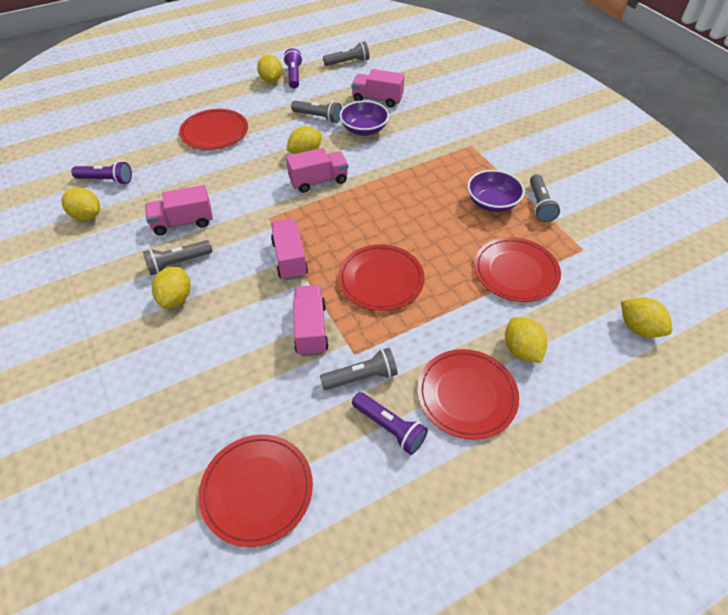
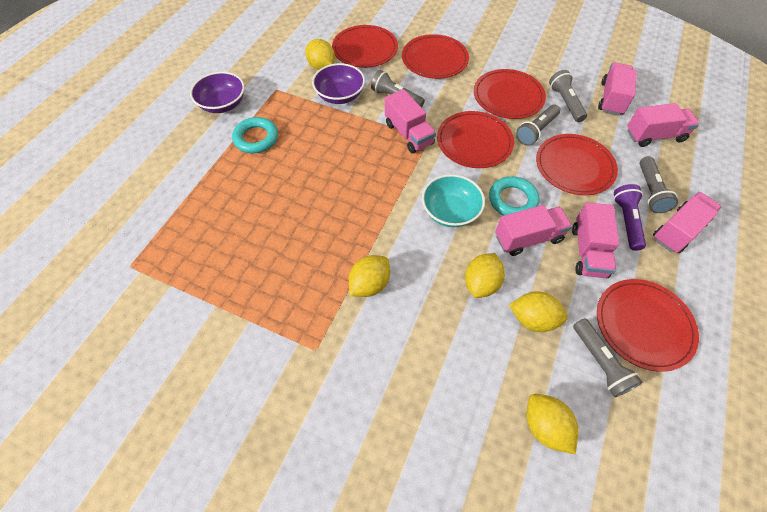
pink truck: [145,185,213,235] [271,218,308,280] [286,148,348,193] [293,285,329,356] [352,69,405,108] = 5 -> [385,89,436,153] [495,205,572,256] [572,202,619,278] [598,63,637,116] [627,103,699,147] [653,192,722,253] = 6
purple flashlight: [71,161,132,185] [284,48,302,89] [352,392,428,455] = 3 -> [614,184,646,251] = 1
red plate: [179,109,248,150] [199,434,313,547] [338,244,425,311] [417,349,519,439] [474,237,561,302] = 5 -> [332,25,398,68] [402,34,469,79] [437,111,514,168] [474,69,546,119] [536,134,618,195] [597,279,699,372] = 6
turquoise bowl: none = 0 -> [422,174,485,227] = 1
turquoise ring: none = 0 -> [232,117,278,153] [489,176,539,215] = 2
yellow lemon: [61,187,100,220] [152,267,191,308] [257,54,283,83] [286,126,322,154] [505,317,547,363] [621,297,672,338] = 6 -> [305,39,335,70] [349,255,390,297] [465,253,505,298] [509,292,568,332] [527,394,579,454] = 5

